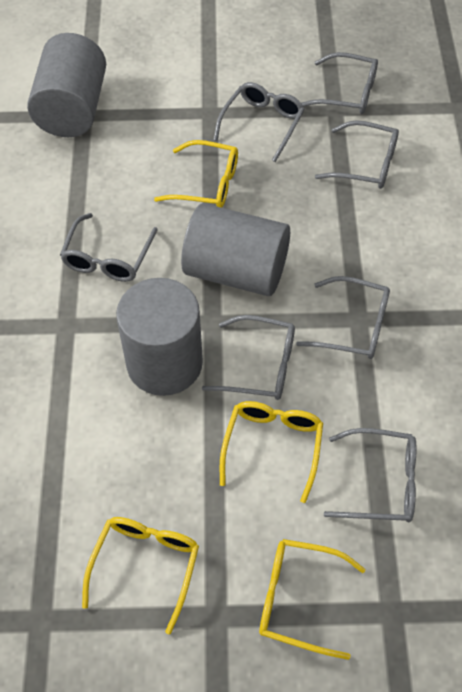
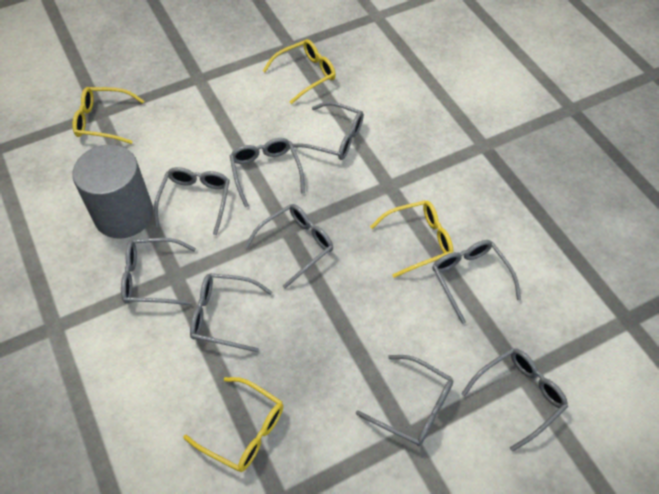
grey cylinder: [27,33,106,137] [116,278,203,396] [181,203,290,296] = 3 -> [72,145,153,239] = 1
grey glasses: [60,213,158,282] [202,315,295,400] [213,82,305,162] [296,276,390,359] [301,52,378,114] [315,120,399,189] [324,428,417,523] = 7 -> [121,238,196,305] [154,167,230,235] [190,273,272,352] [230,138,305,208] [245,204,333,289] [293,102,364,160] [356,355,453,446] [432,240,521,324] [461,348,568,452] = 9

